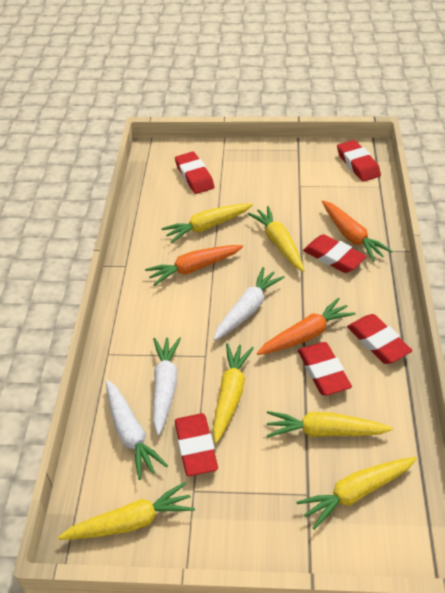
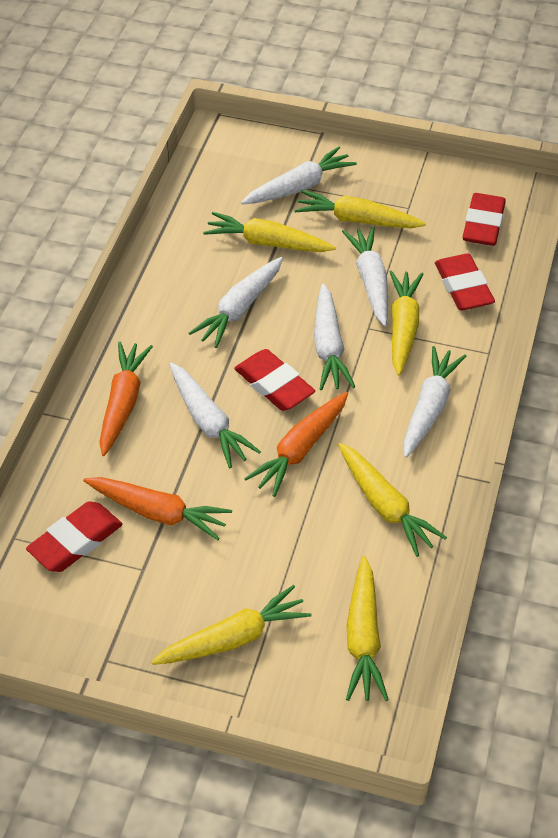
red eraser: [175,152,214,194] [175,413,218,476] [298,342,352,396] [303,234,367,273] [337,140,381,182] [347,314,412,364] = 6 -> [26,501,123,572] [234,349,315,411] [435,254,495,310] [463,193,506,246] = 4
white carrot: [106,380,168,480] [153,337,181,435] [214,267,285,340] = 3 -> [170,363,261,468] [189,257,283,348] [241,147,357,205] [314,283,355,390] [342,226,388,326] [403,346,466,458] = 6

